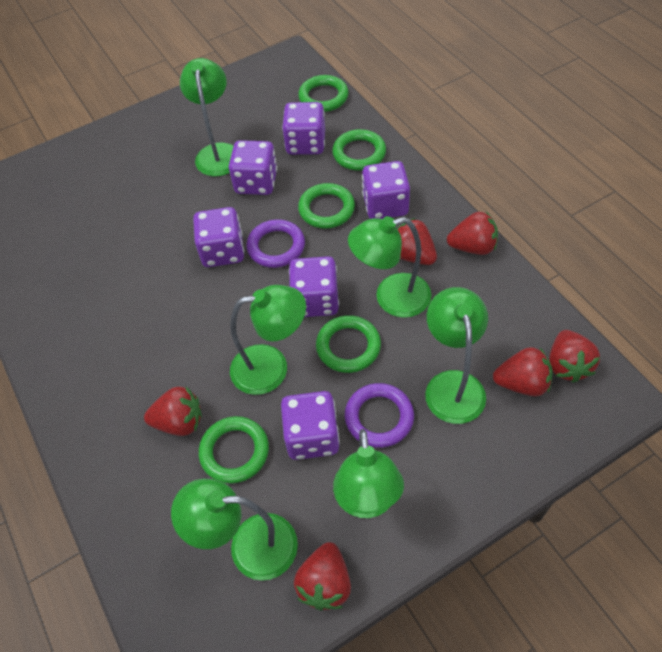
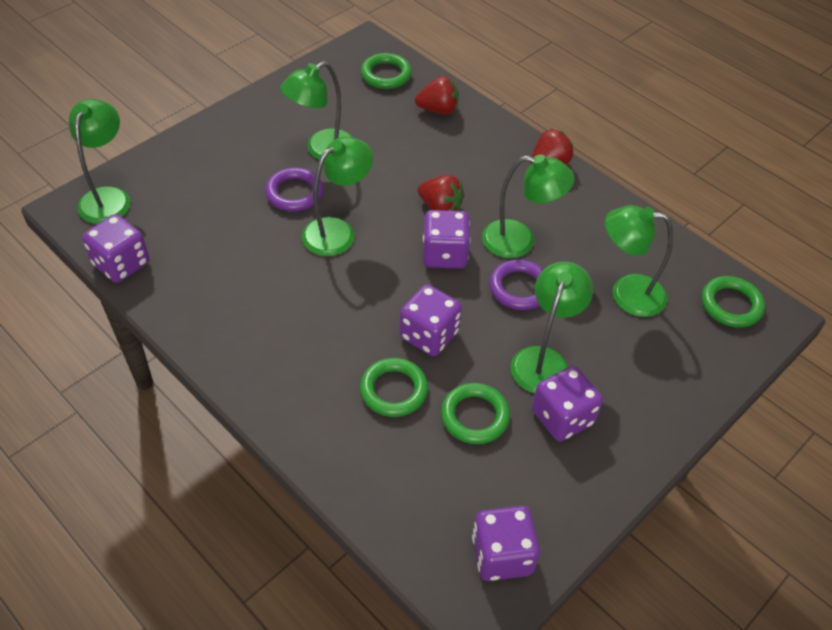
green ring: [199,416,269,484] [298,75,349,112] [298,183,355,229] [316,315,381,373] [332,129,386,170] = 5 -> [360,358,428,417] [361,53,412,89] [441,383,510,444] [702,276,765,328] = 4
purple dice: [193,207,244,267] [229,140,277,195] [281,391,340,460] [282,102,325,155] [289,256,339,317] [362,161,410,219] = 6 -> [82,214,149,283] [400,284,462,356] [423,210,470,269] [472,506,540,581] [532,366,603,442] = 5
red strawberry: [144,387,202,436] [294,542,351,610] [397,218,437,265] [447,212,498,255] [493,347,553,396] [549,330,600,383] = 6 -> [415,76,459,114] [418,175,465,211] [530,129,574,165] = 3

